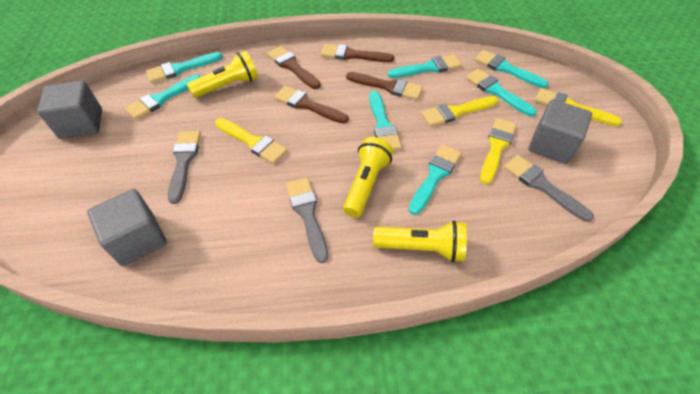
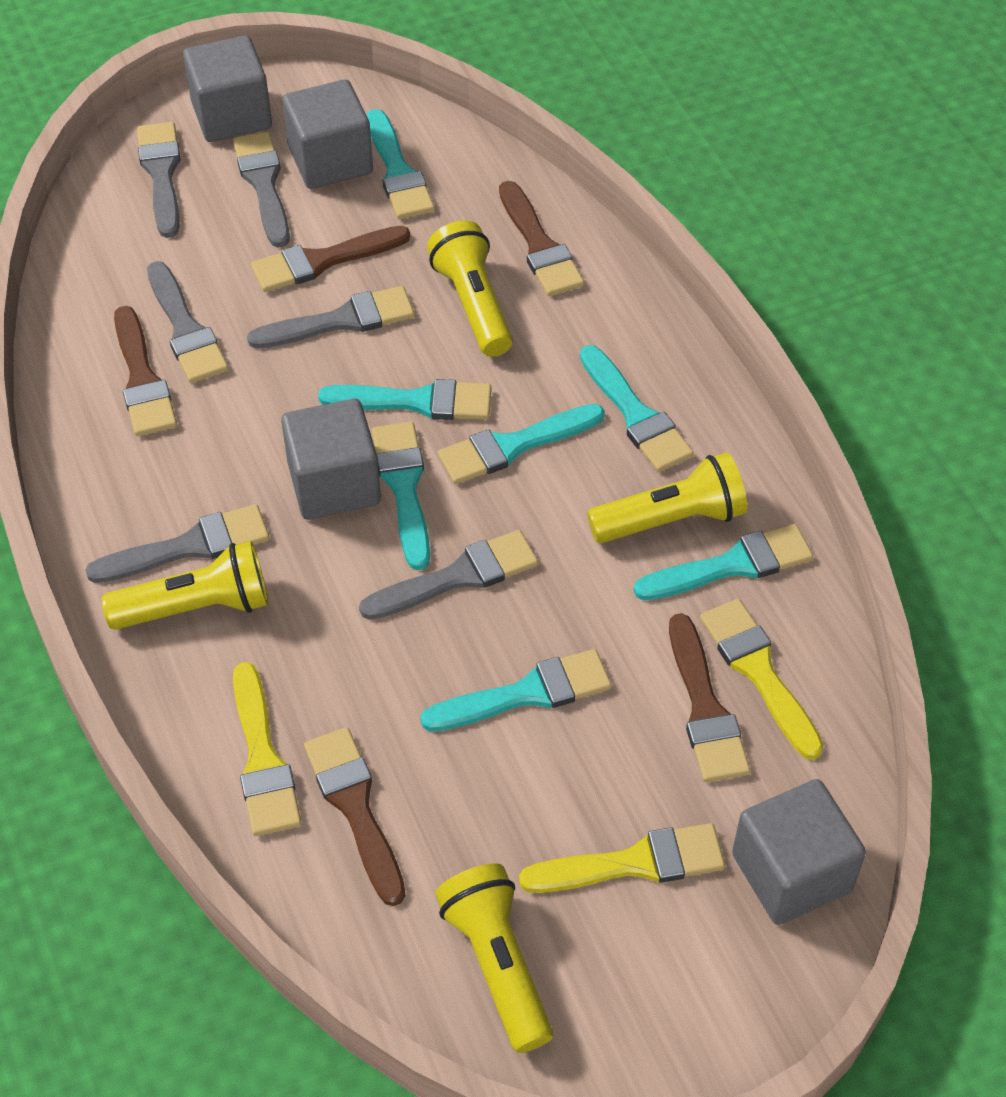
brown brush: [267,46,321,89] [274,86,349,124] [321,44,394,62] [346,72,423,100] = 4 -> [114,306,177,436] [251,226,410,292] [304,727,405,906] [499,181,584,296] [669,613,750,782] = 5
grey brush: [168,131,201,204] [286,177,328,263] [504,155,594,222] = 3 -> [85,504,270,583] [137,122,181,238] [147,261,228,383] [233,131,290,248] [247,286,415,348] [359,530,538,620] = 6
grey cube: [37,81,102,139] [87,189,167,266] [529,99,592,164] = 3 -> [183,35,272,142] [281,399,381,520] [282,79,373,189] [732,779,866,925] = 4
yellow brush: [215,118,288,164] [421,96,498,127] [480,118,517,184] [535,88,622,126] = 4 -> [233,662,301,836] [519,823,725,893] [700,599,824,760] = 3
yellow flashlight: [187,51,258,98] [343,137,393,218] [373,221,467,262] = 3 -> [102,541,268,630] [427,221,513,357] [435,863,553,1053] [587,453,747,543] = 4

